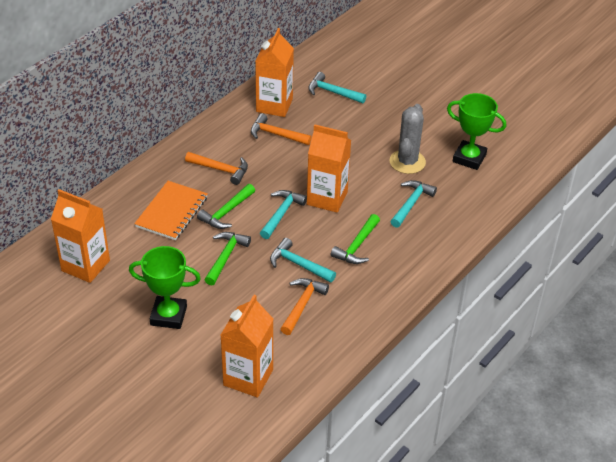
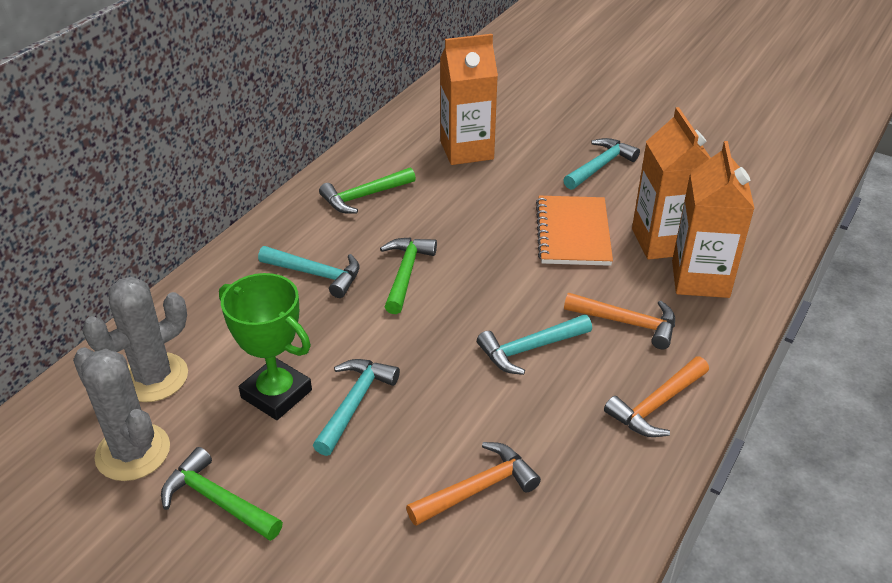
green trophy: [129,246,201,329] [447,93,506,170] = 2 -> [219,273,312,420] = 1
grey cactus: [389,104,426,174] = 1 -> [73,347,170,481] [82,276,188,402] = 2
orange carton: [51,189,110,283] [221,295,273,397] [255,28,294,117] [307,125,351,213] = 4 -> [440,34,498,165] [632,107,711,260] [672,141,755,298] = 3

